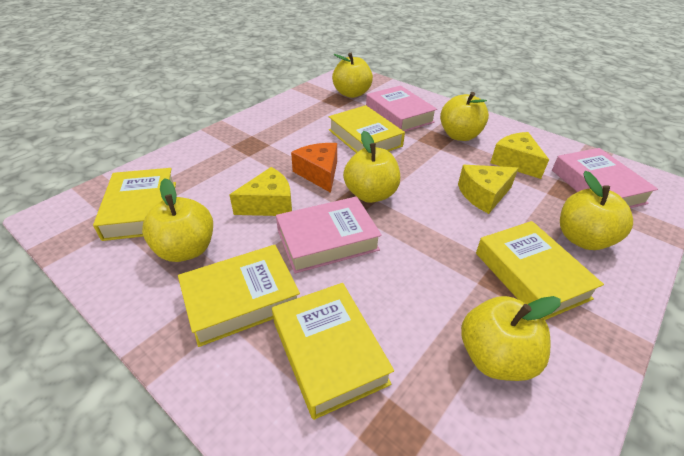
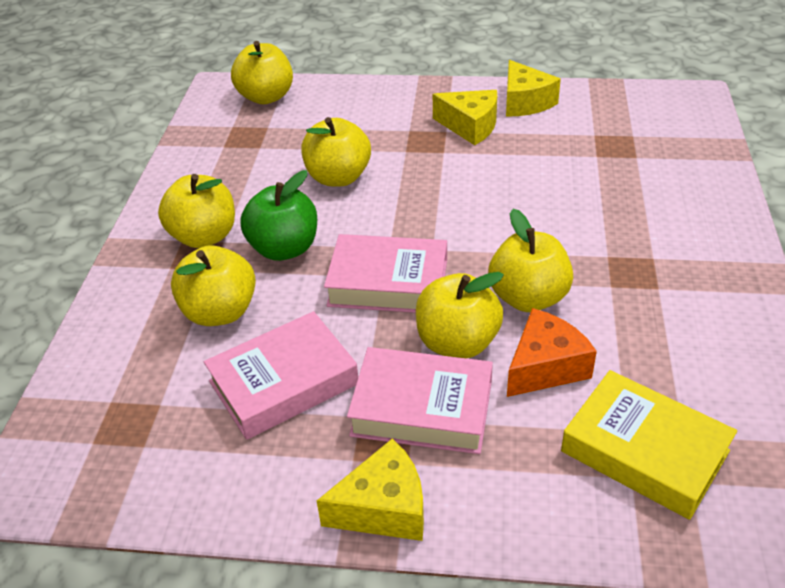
green apple: none = 0 -> [240,170,317,261] = 1
yellow book: [93,168,176,241] [178,245,300,347] [272,283,394,420] [329,105,405,153] [476,221,604,320] = 5 -> [561,370,737,520] = 1

